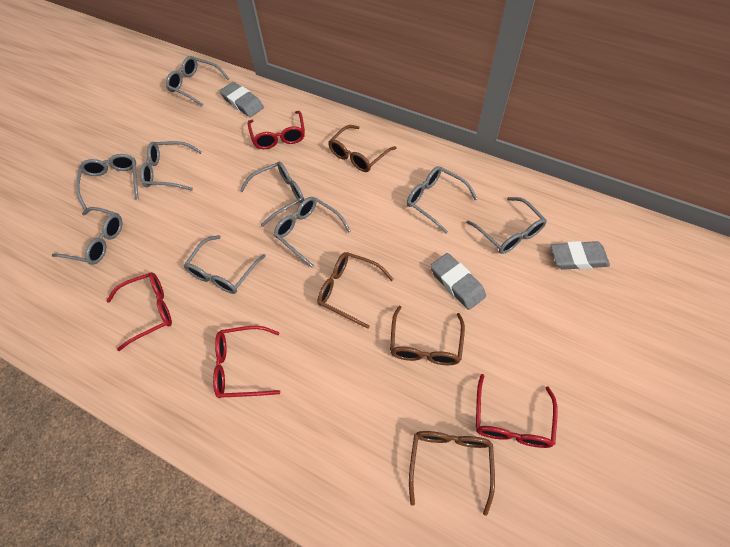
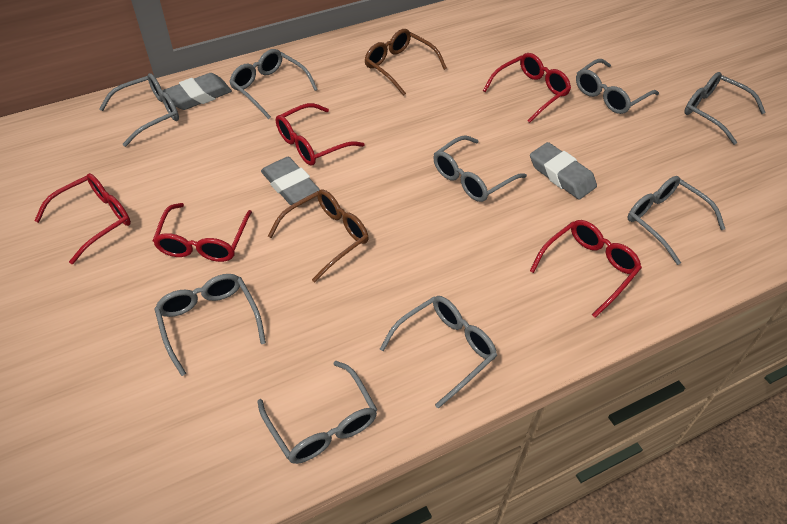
brown glasses: [317,252,393,329] [328,125,397,172] [390,306,465,365] [409,431,495,516] = 4 -> [268,189,369,283] [365,29,447,96] = 2
red glasses: [106,272,172,351] [213,326,281,398] [248,111,305,149] [476,374,558,448] = 4 -> [34,173,131,264] [153,203,252,262] [276,103,365,166] [483,53,571,123] [530,220,642,318] = 5

